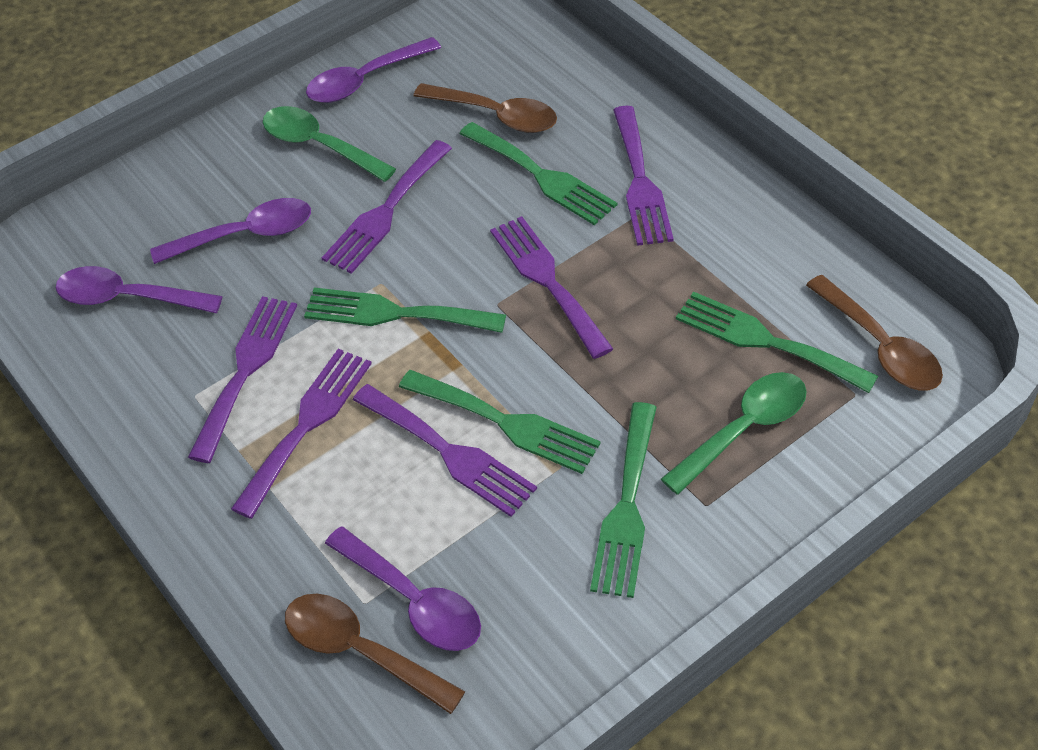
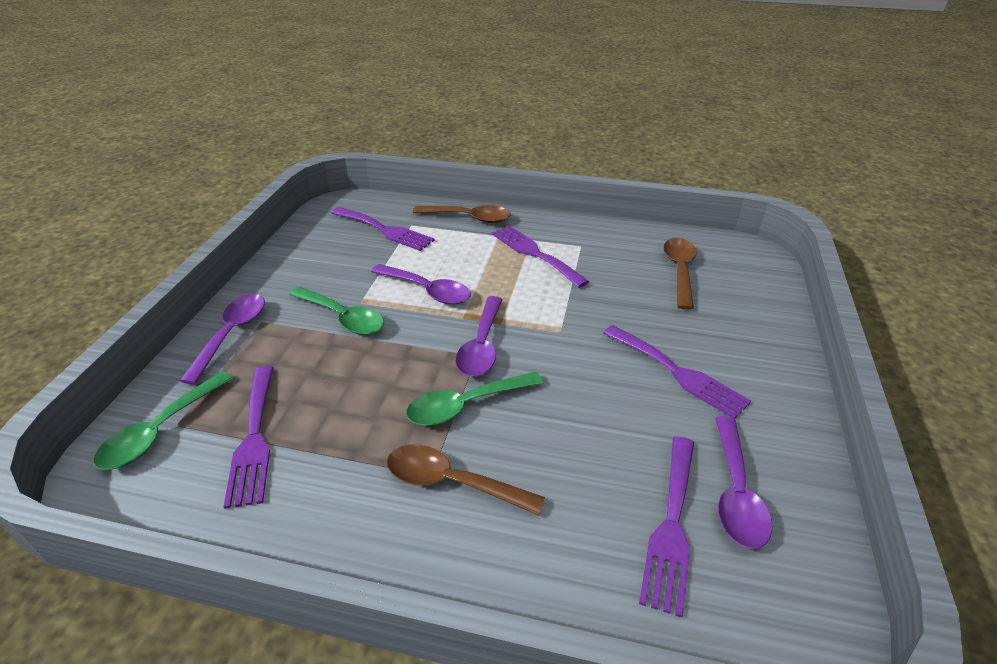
green fork: [304,287,506,333] [399,370,601,474] [459,122,617,225] [590,402,657,598] [676,291,878,393] = 5 -> none = 0
green spoon: [263,106,396,182] [661,372,807,495] = 2 -> [94,371,234,470] [289,286,384,335] [406,372,543,426] = 3
purple fork: [188,296,297,463] [231,349,372,519] [322,140,452,274] [353,384,537,517] [490,216,613,359] [613,106,674,246] = 6 -> [223,366,274,509] [332,207,435,251] [492,225,589,288] [603,325,751,419] [639,436,694,617] = 5

